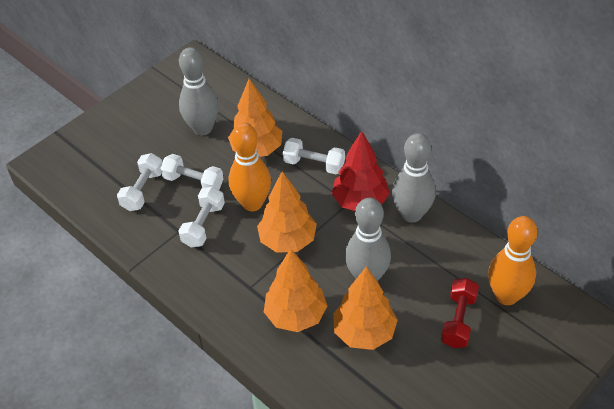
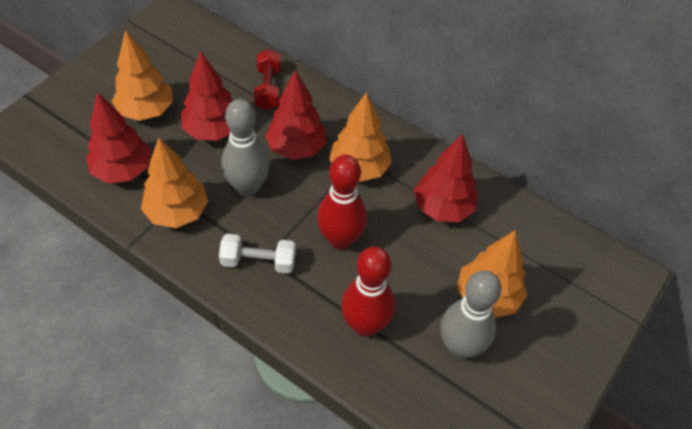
grey bowling pin: [179,47,219,135] [345,198,391,281] [392,133,436,223] = 3 -> [221,99,270,196] [441,271,502,359] = 2
orange bowling pin: [229,123,271,211] [488,216,538,305] = 2 -> none = 0
red bowling pin: none = 0 -> [317,155,367,250] [341,246,395,337] = 2
red tree: [332,131,390,211] = 1 -> [86,92,151,183] [181,51,232,141] [265,70,326,160] [414,134,478,222] = 4
white dumbbell: [117,153,162,211] [160,154,224,190] [179,187,225,247] [283,138,345,174] = 4 -> [219,234,296,274] = 1

